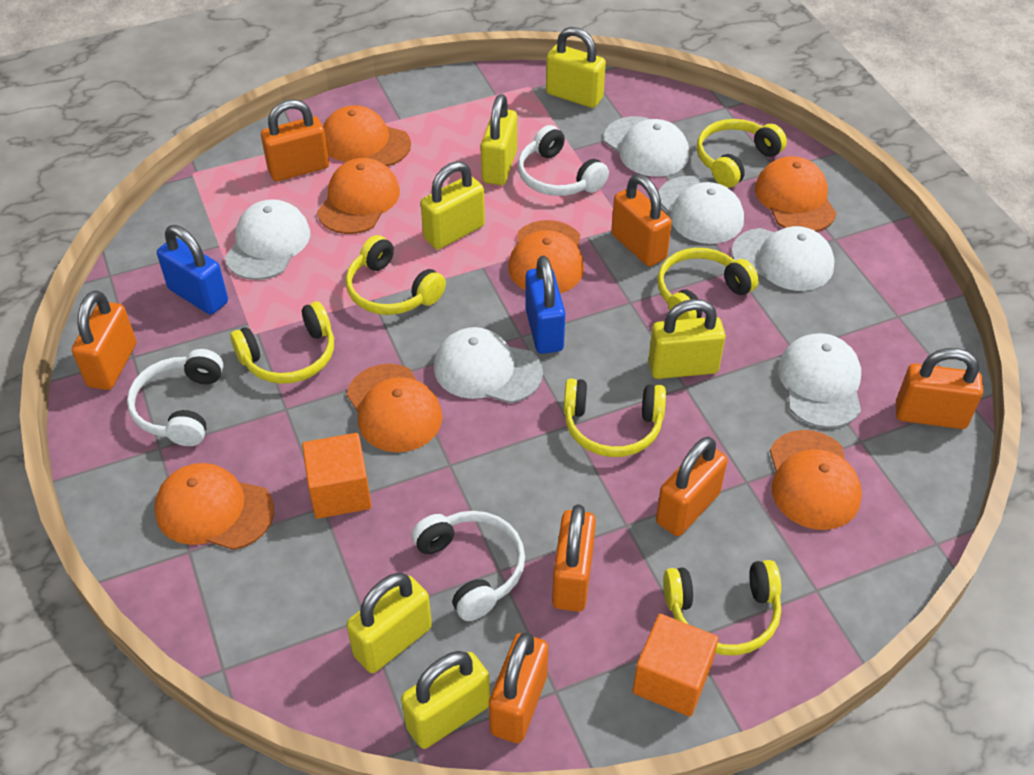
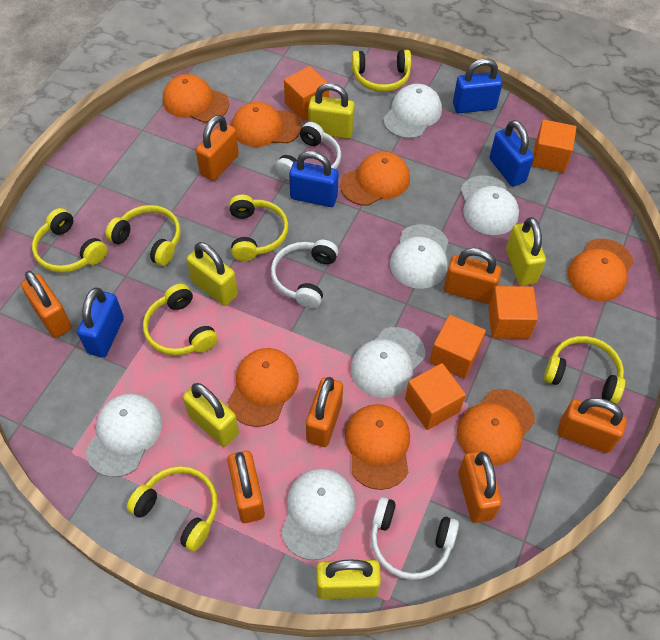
blue padlock: [157,225,228,315] [525,256,565,354] = 2 -> [77,288,124,357] [289,151,339,207] [453,58,502,113] [489,120,534,187] = 4
orange cube: [302,433,371,519] [632,614,719,717] = 2 -> [284,66,329,121] [405,363,466,430] [429,315,486,379] [488,286,538,339] [532,120,577,173] = 5
yellow headphones: [230,301,334,384] [346,235,446,315] [564,379,666,457] [657,248,759,320] [663,560,781,655] [697,119,787,188] = 6 -> [32,208,107,273] [105,205,181,266] [127,466,218,552] [143,284,218,356] [229,195,289,261] [351,50,411,92] [544,336,625,404] = 7
yellow padlock: [346,573,432,673] [401,651,490,749] [421,161,485,250] [481,94,517,185] [546,27,606,108] [648,299,725,379] = 6 -> [183,383,239,447] [187,242,238,306] [308,83,355,139] [317,560,381,599] [506,217,546,286] = 5

